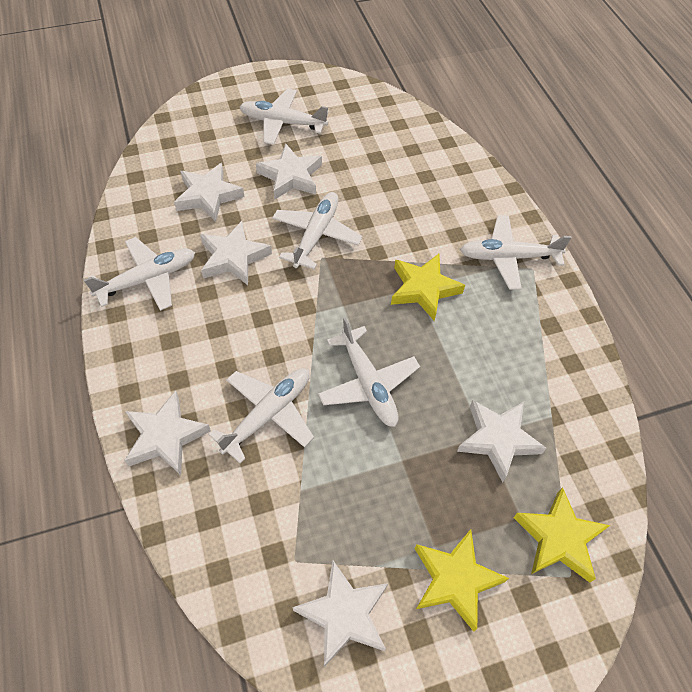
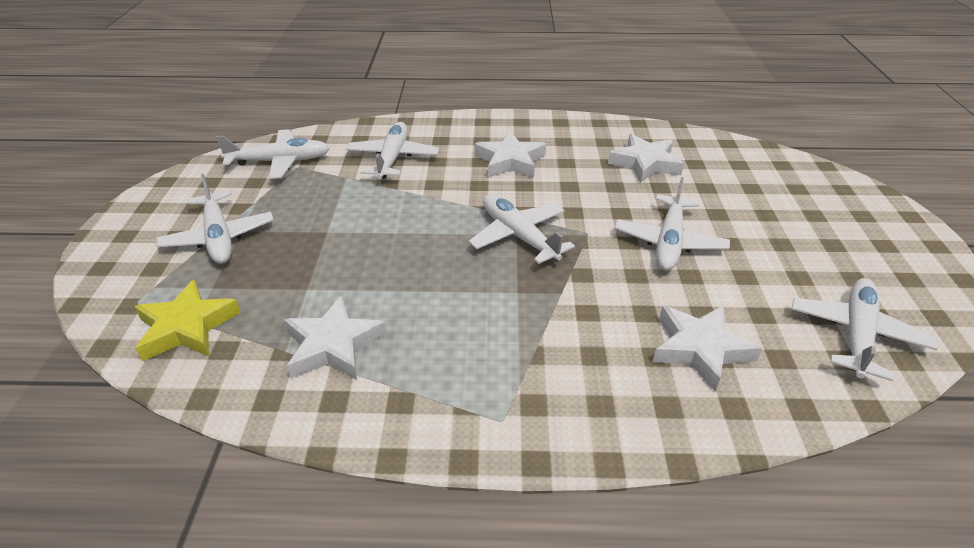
white star: [124,391,211,475] [174,163,244,222] [200,221,272,285] [256,143,322,200] [292,561,388,667] [457,400,546,482] = 6 -> [284,295,387,380] [475,131,546,178] [608,134,684,183] [653,305,762,392] = 4
yellow star: [391,254,465,321] [415,529,509,632] [513,487,610,583] = 3 -> [134,280,241,361] = 1

